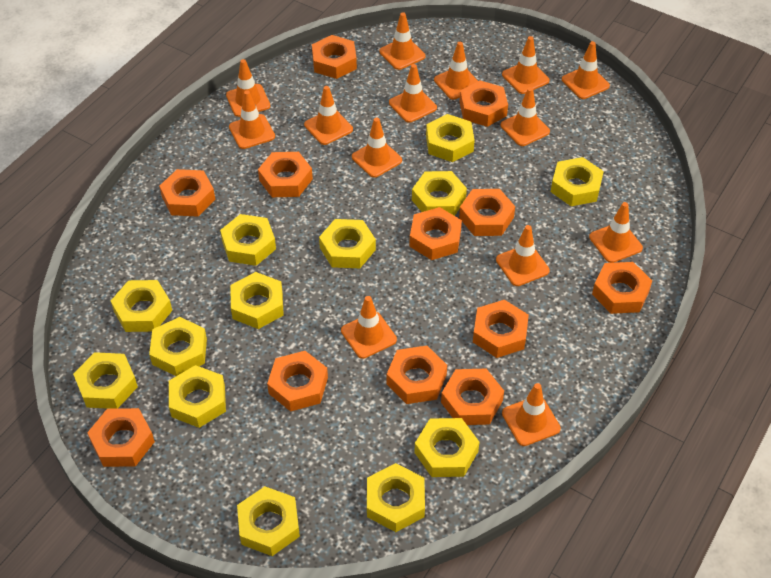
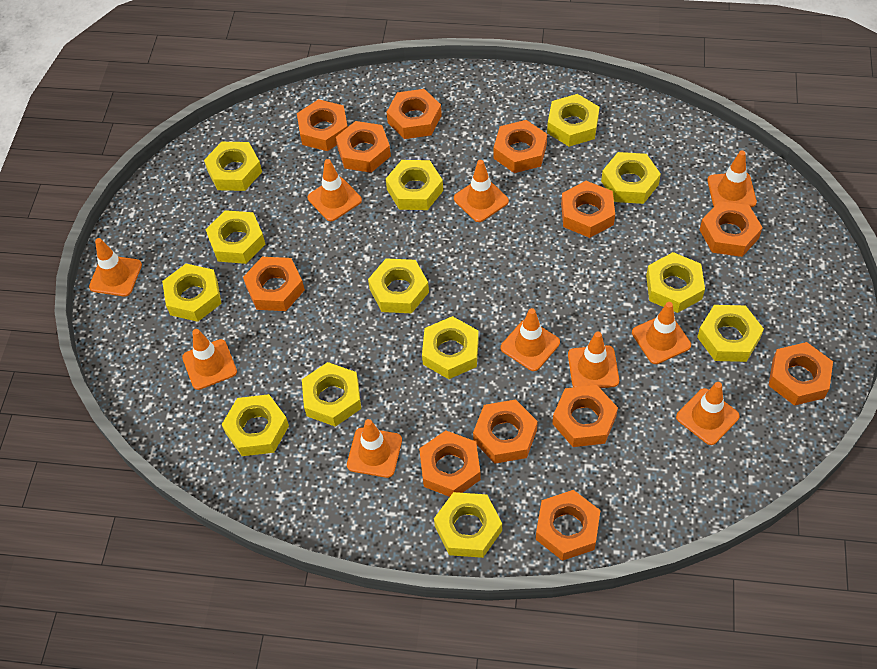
orange traffic cone: [226,59,270,117] [229,90,275,149] [304,86,353,145] [341,296,397,359] [352,118,402,178] [379,12,425,70] [389,64,437,123] [434,42,478,100] [496,225,550,286] [501,87,550,146] [502,36,549,94] [502,383,561,446] [562,41,610,99] [589,202,643,263] = 14 -> [89,238,142,296] [182,329,237,390] [308,159,362,221] [347,419,402,478] [454,160,509,222] [501,308,560,371] [568,331,619,388] [632,302,691,364] [676,382,740,445] [707,150,757,208] = 10

